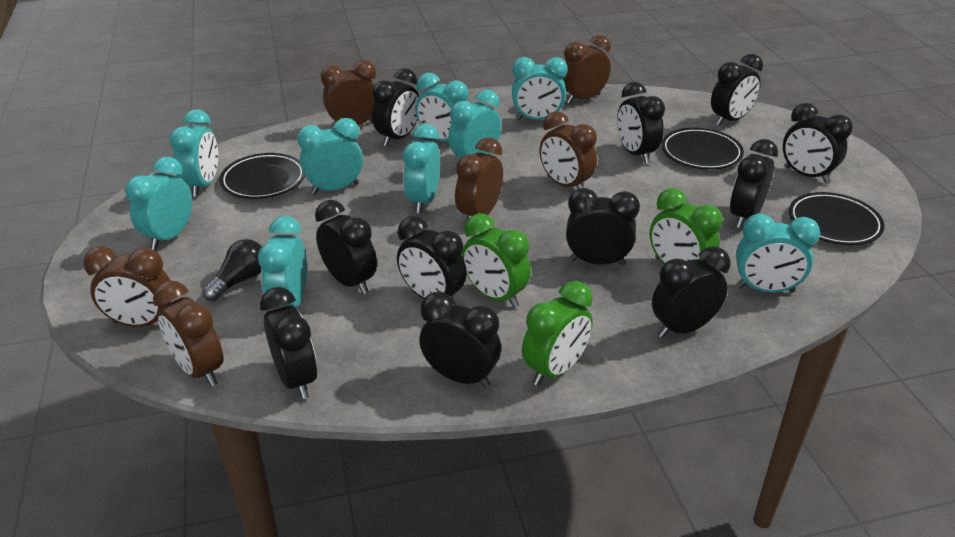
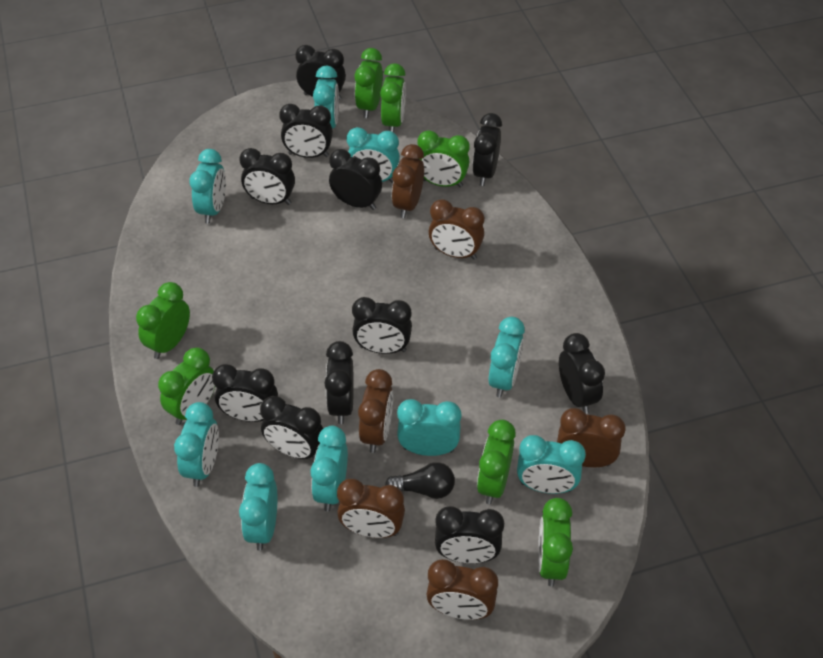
black plate: [219,153,305,199] [662,128,744,170] [789,192,885,245] = 3 -> none = 0
green clock: [462,213,531,308] [522,281,593,386] [650,188,722,264] = 3 -> [136,282,190,359] [158,348,215,425] [355,48,383,118] [380,63,406,132] [417,130,470,187] [477,420,516,504] [538,498,573,587] = 7

